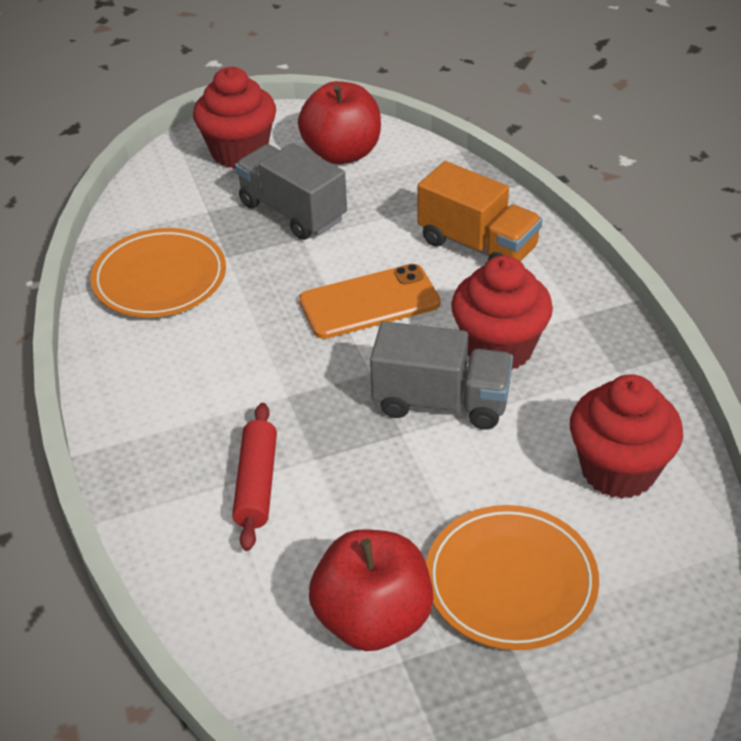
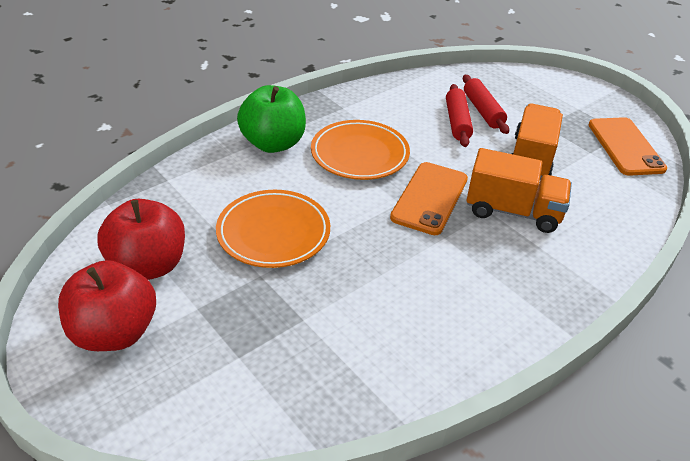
green apple: none = 0 -> [237,85,306,153] = 1
grey truck: [235,143,347,240] [370,321,513,430] = 2 -> none = 0
orange phone: [299,264,441,339] = 1 -> [390,162,468,235] [589,117,667,176] = 2
orange truck: [418,161,542,261] = 1 -> [466,148,572,233] [511,104,563,180] = 2
red cupcake: [193,67,276,169] [451,255,553,369] [570,374,683,499] = 3 -> none = 0
red rolling pin: [232,403,277,551] = 1 -> [446,84,473,147] [463,75,509,134] = 2

